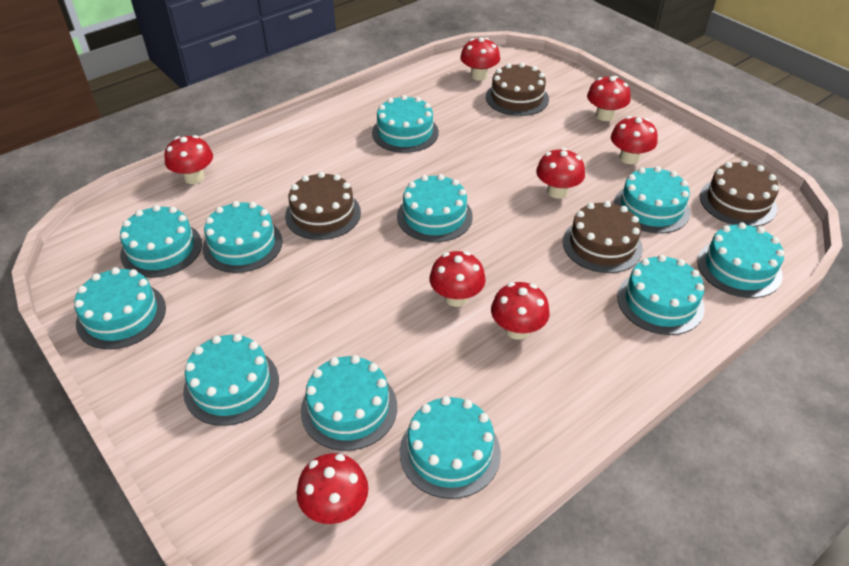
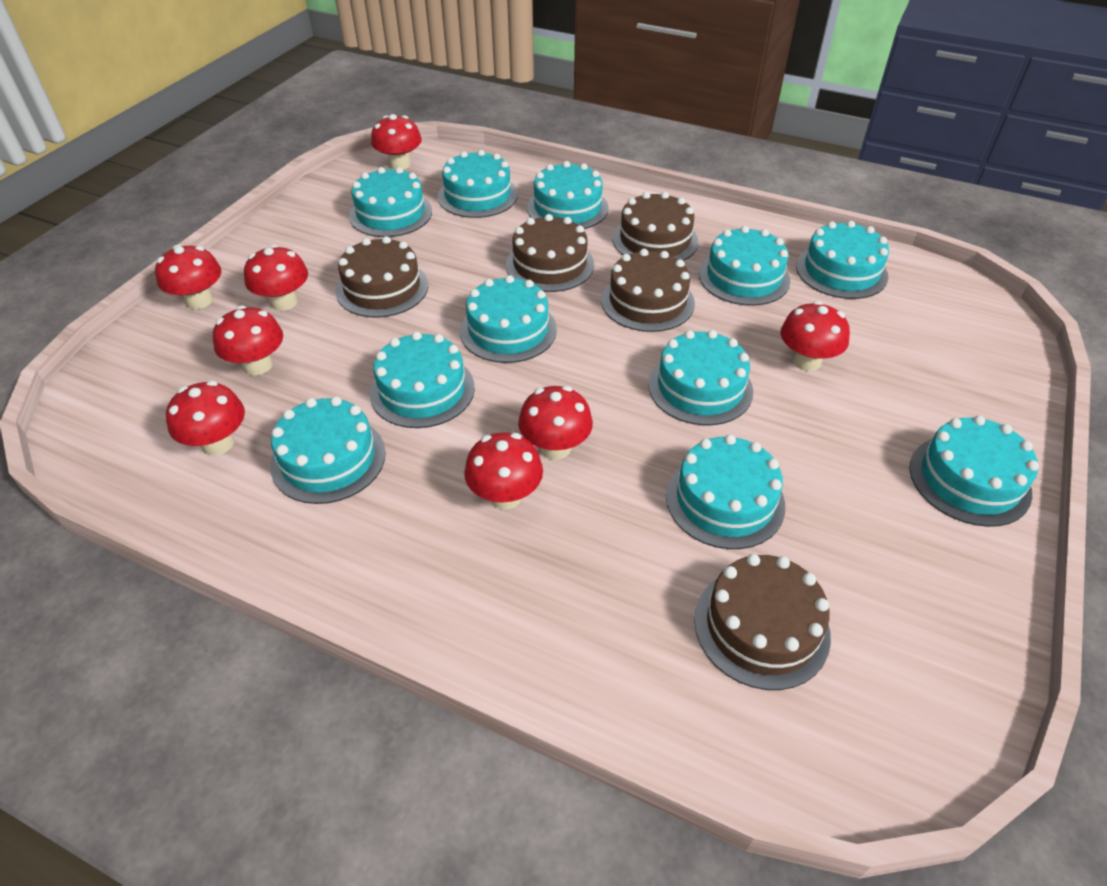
brown cake: [285,172,361,240] [486,63,549,116] [563,201,643,273] [700,161,779,227] = 4 -> [336,236,428,318] [506,214,594,292] [601,249,695,332] [613,192,698,261] [694,554,831,690] = 5

